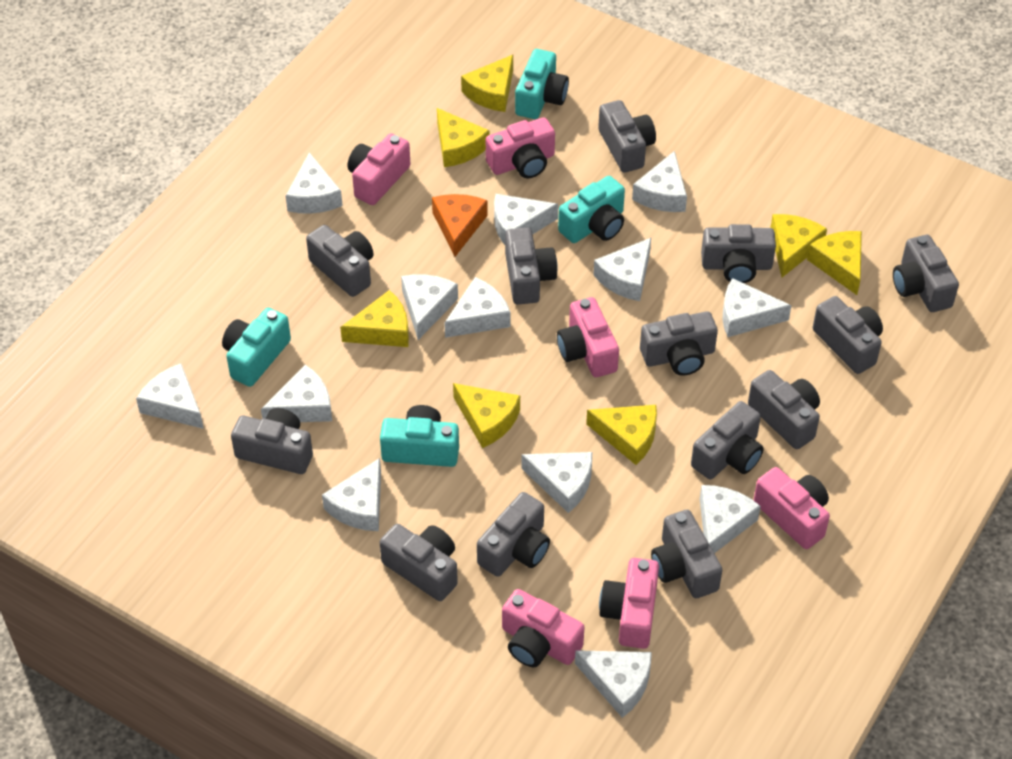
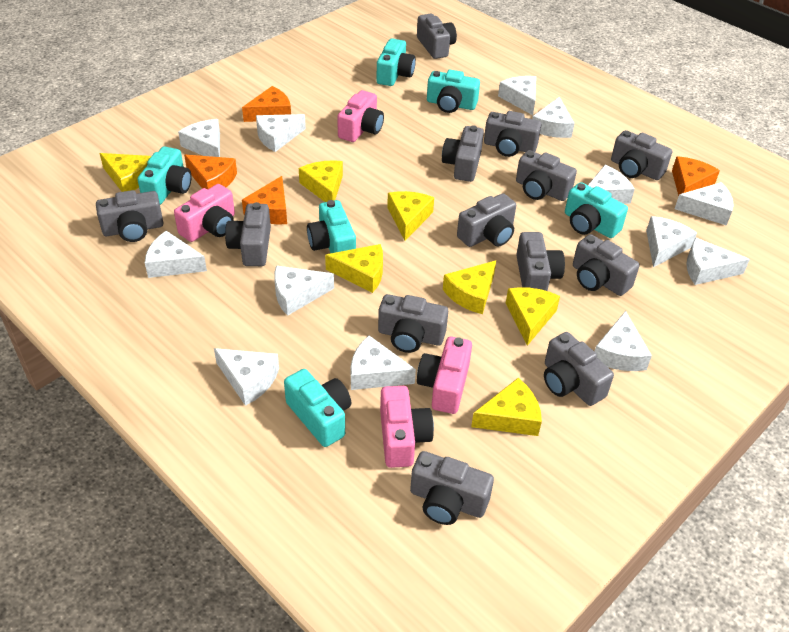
orange cheese: [432,194,488,257] = 1 -> [184,155,237,189] [242,86,291,122] [242,176,287,224] [672,156,720,196] = 4
pink camera: [348,133,411,205] [486,117,555,178] [502,589,585,667] [557,297,619,377] [599,558,659,649] [754,467,830,549] = 6 -> [174,184,235,242] [337,90,384,142] [380,386,434,468] [417,337,472,414] = 4
turquoise camera: [222,308,291,387] [380,405,459,467] [515,49,569,119] [558,176,625,243] = 4 -> [137,146,192,205] [284,369,351,447] [307,200,356,253] [376,39,416,86] [427,70,480,113] [565,182,628,238] = 6

